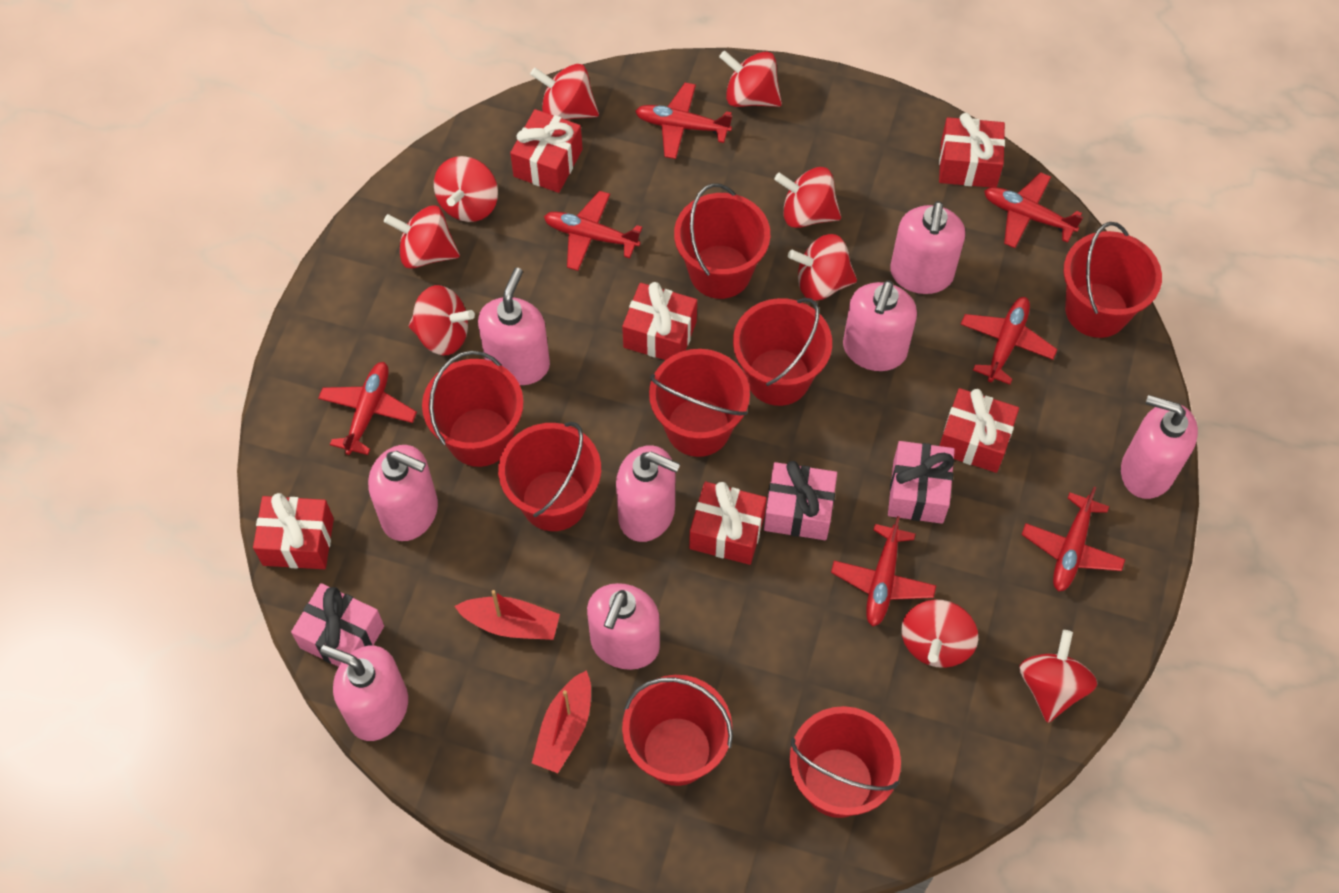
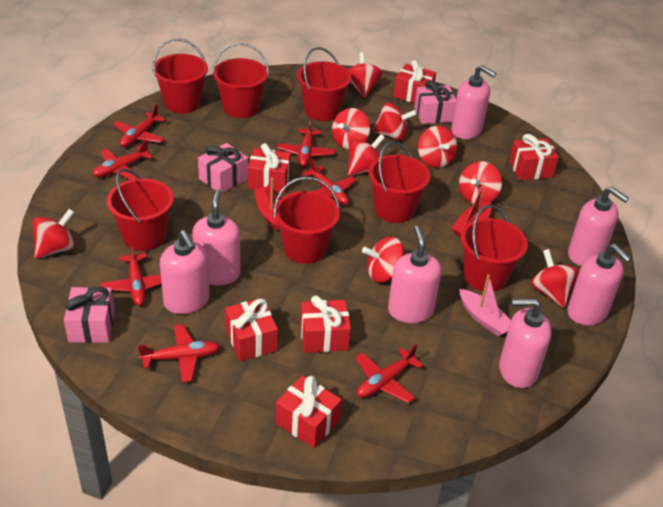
pink boat: none = 0 -> [459,275,511,336] = 1
pink soap dispenser: [320,645,408,741] [368,445,438,541] [478,268,550,385] [587,583,660,670] [616,445,680,542] [843,281,917,371] [890,201,965,294] [1121,395,1198,499] = 8 -> [160,230,210,314] [192,189,241,285] [388,226,442,323] [451,65,496,139] [499,298,552,388] [567,244,631,325] [568,187,629,266] = 7
red bucket: [422,351,524,467] [498,422,601,531] [622,675,733,786] [649,349,750,457] [674,183,770,299] [733,298,832,406] [790,706,901,818] [1064,222,1162,338] = 8 -> [107,169,174,251] [153,38,208,114] [212,43,269,118] [274,177,340,264] [297,47,352,121] [368,141,431,223] [461,205,528,291] = 7

